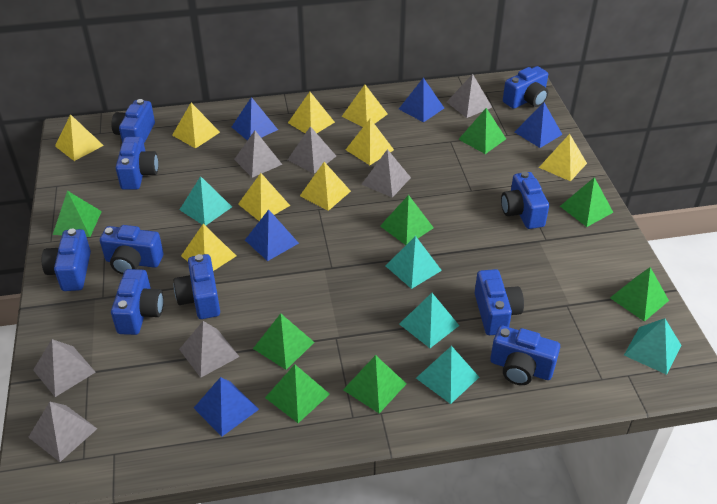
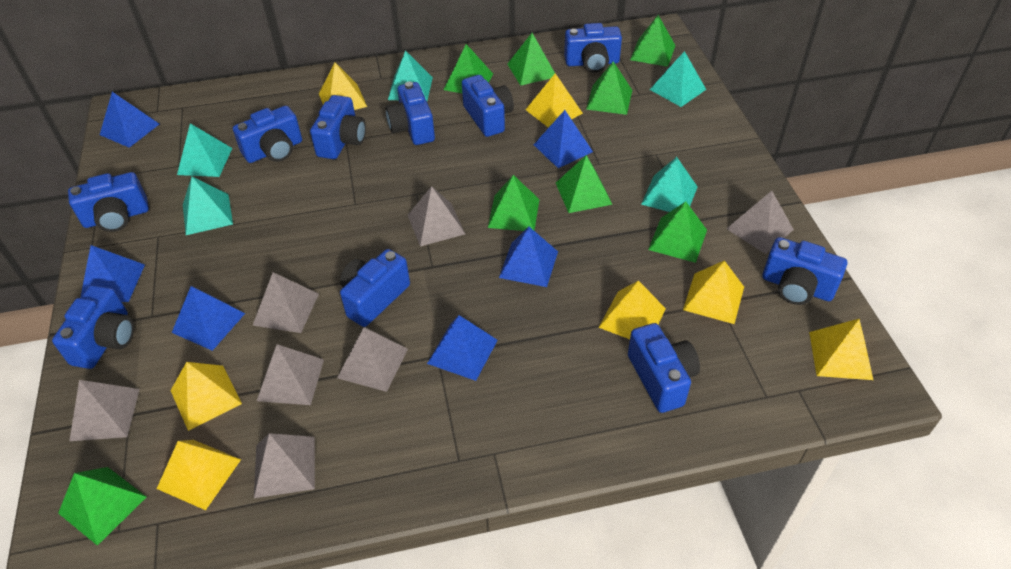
blue pyramid: [194,377,259,437] [232,97,278,140] [245,209,299,261] [399,78,444,122] [515,102,563,148] = 5 -> [80,245,145,302] [100,92,159,148] [172,286,245,351] [427,315,498,381] [499,227,558,287] [534,110,593,168] = 6
yellow pyramid: [55,114,104,161] [172,103,220,149] [181,224,236,271] [238,173,290,221] [288,92,335,133] [300,162,351,211] [341,85,388,127] [346,119,394,165] [539,134,587,181] = 9 -> [157,440,241,510] [170,362,242,431] [319,63,367,110] [525,73,583,128] [598,280,666,339] [683,260,744,324] [809,319,873,380] = 7

